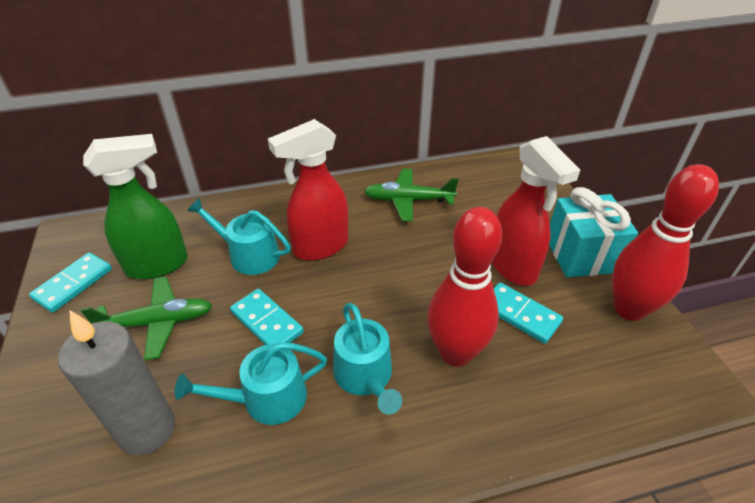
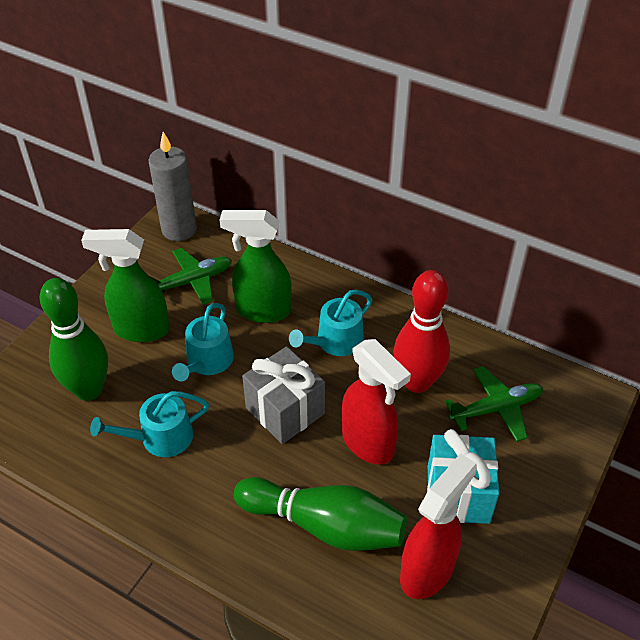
green bowling pin: none = 0 -> [40,278,108,401] [234,477,407,551] = 2
green spray bottle: [83,134,188,279] = 1 -> [81,229,170,342] [220,210,292,323] = 2
grey gift: none = 0 -> [242,346,325,444] = 1
red bowling pin: [427,207,502,367] [612,164,719,321] = 2 -> [393,270,450,393] = 1
turquoise domino: [29,252,112,313] [230,289,304,345] [493,282,563,344] = 3 -> none = 0

